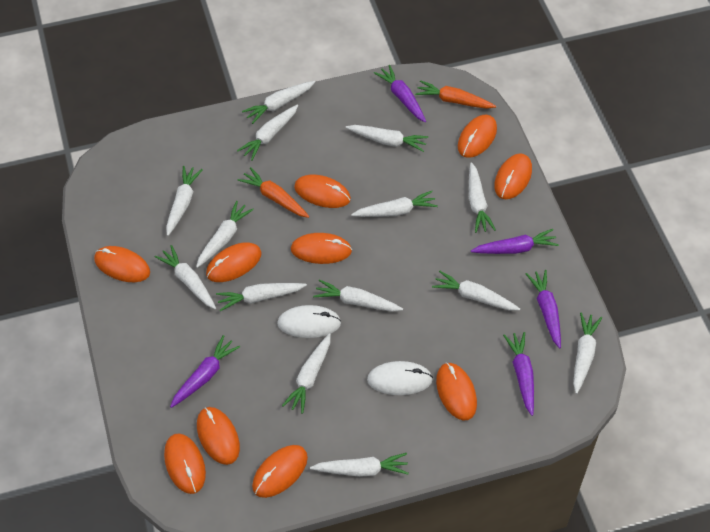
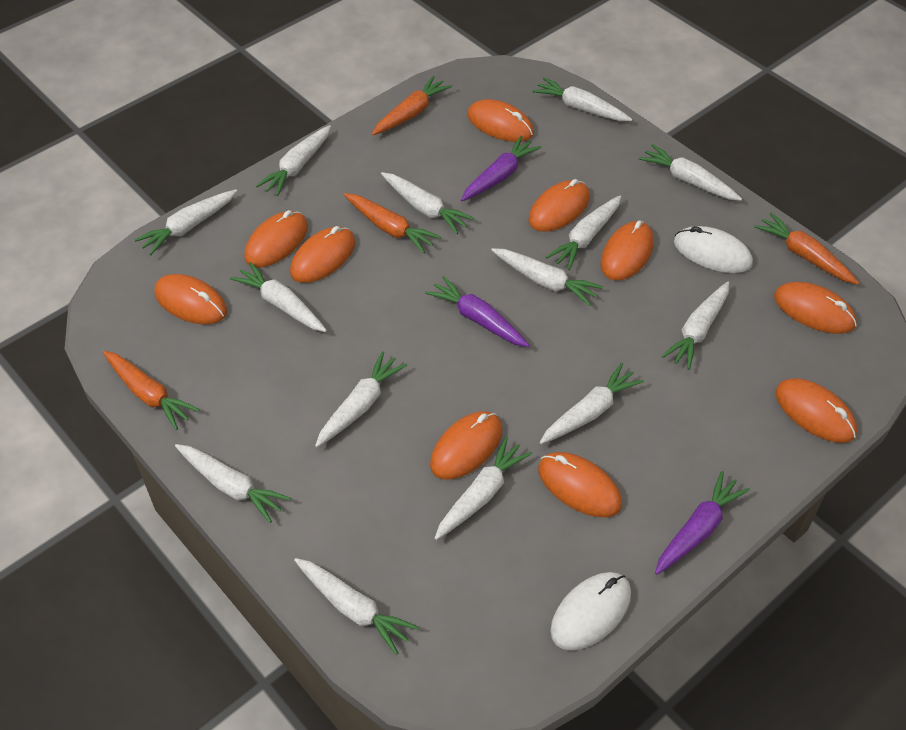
orange carrot: [237,167,310,218] [415,80,496,109] = 2 -> [103,351,200,430] [344,193,441,254] [372,76,452,135] [754,213,859,284] = 4
purple carrot: [170,335,240,408] [374,65,426,122] [471,229,559,254] [503,332,534,416] [526,270,561,348] = 5 -> [425,276,530,347] [461,136,542,201] [655,471,750,575] = 3

